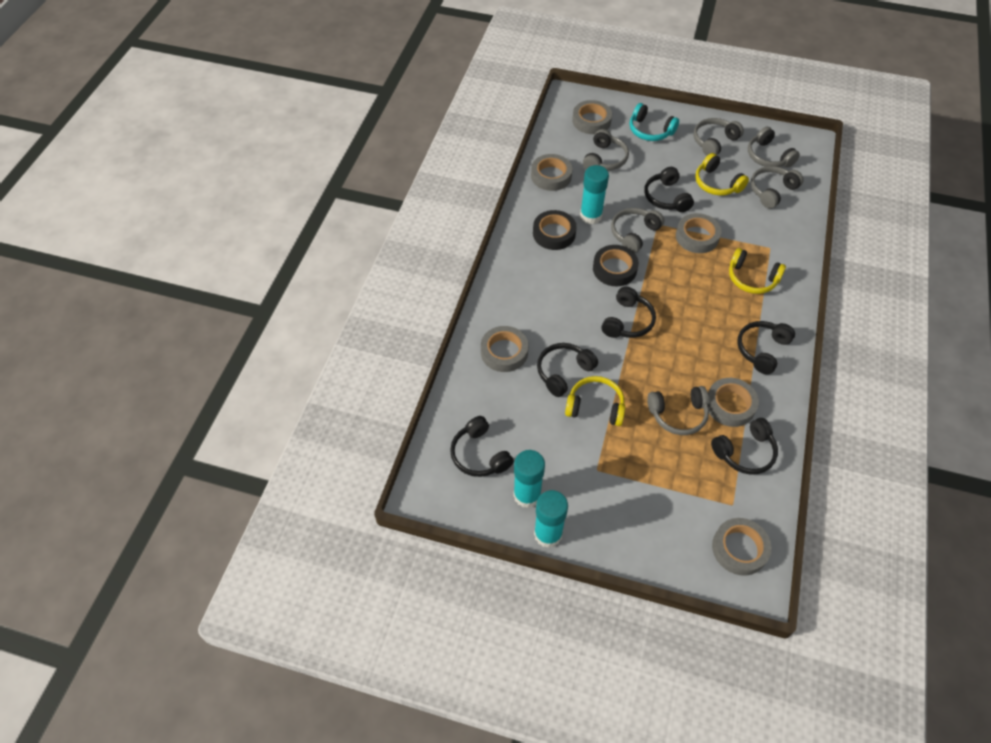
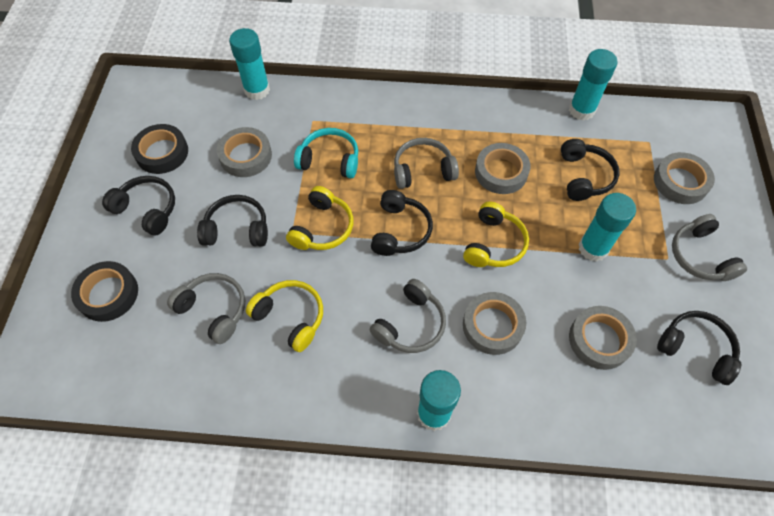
black headphones: [450,416,514,477] [537,343,598,397] [602,286,656,338] [644,167,694,212] [711,418,778,475] [737,321,795,375] = 6 -> [102,176,175,235] [197,195,268,247] [371,190,433,256] [561,139,620,201] [657,311,741,385] = 5
grey headphones: [583,129,629,170] [611,208,664,253] [647,386,709,435] [694,118,744,156] [748,127,800,167] [751,166,804,209] = 6 -> [167,273,245,344] [370,279,446,353] [394,138,459,189] [672,214,747,281] = 4
grey tape: [481,326,528,372] [531,154,572,191] [572,100,612,134] [676,213,721,253] [708,378,759,427] [712,518,772,576] = 6 -> [217,127,272,177] [463,292,526,355] [475,143,530,194] [569,306,637,370] [654,152,715,204] = 5
turquoise glue stick: [513,450,545,508] [534,490,568,548] [580,165,609,224] = 3 -> [229,28,270,100] [417,370,461,431] [569,49,617,121] [578,193,636,262] = 4

